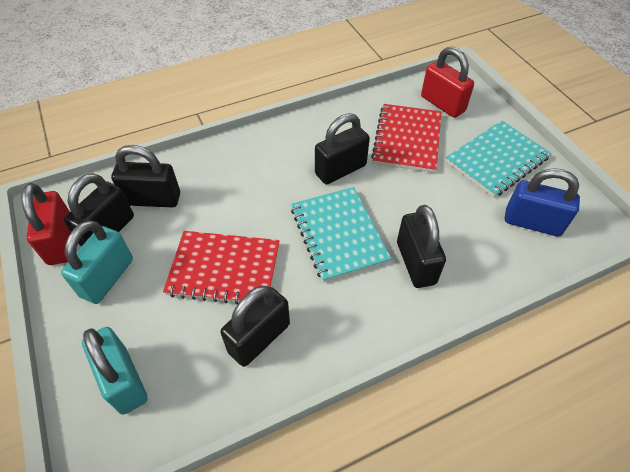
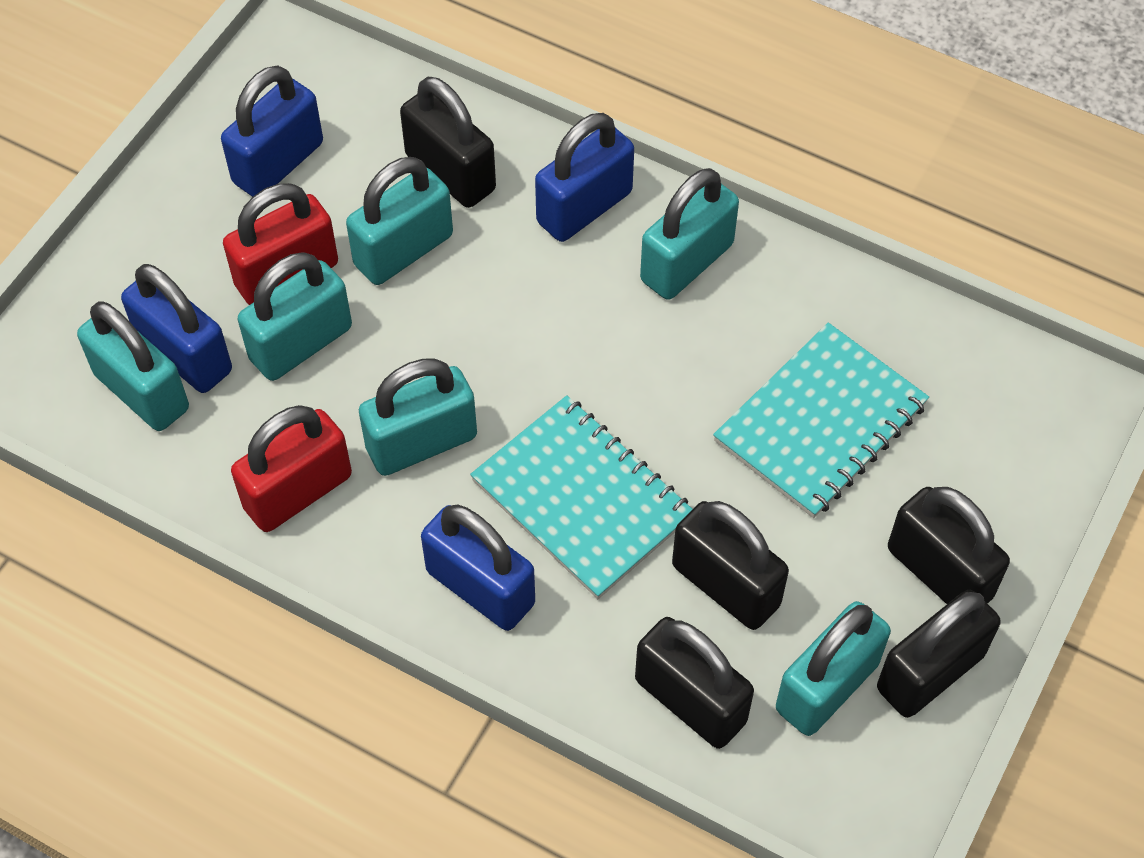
blue padlock: [505,168,580,236] = 1 -> [121,264,232,393] [221,66,323,197] [421,504,535,631] [535,113,634,242] = 4
red notebook: [163,231,280,304] [371,104,441,173] = 2 -> none = 0
turquoise padlock: [61,220,133,304] [82,327,148,415] = 2 -> [77,301,189,431] [238,252,352,381] [346,157,453,285] [359,358,477,476] [640,168,739,300] [776,601,891,736] = 6

